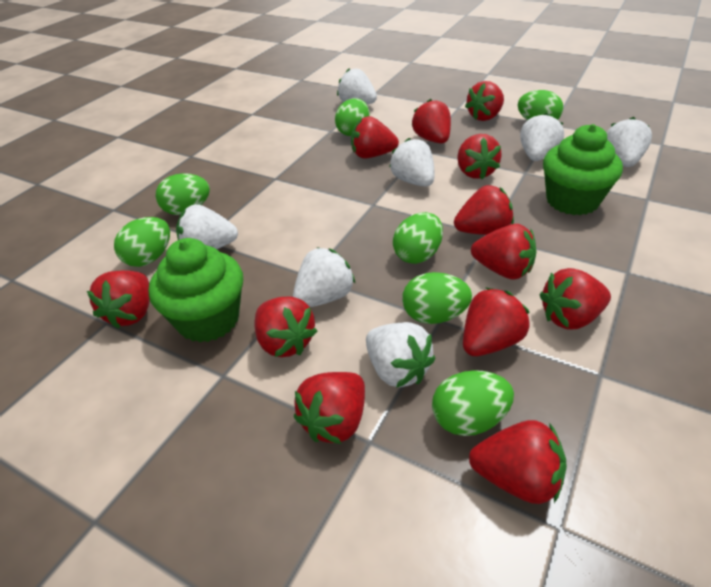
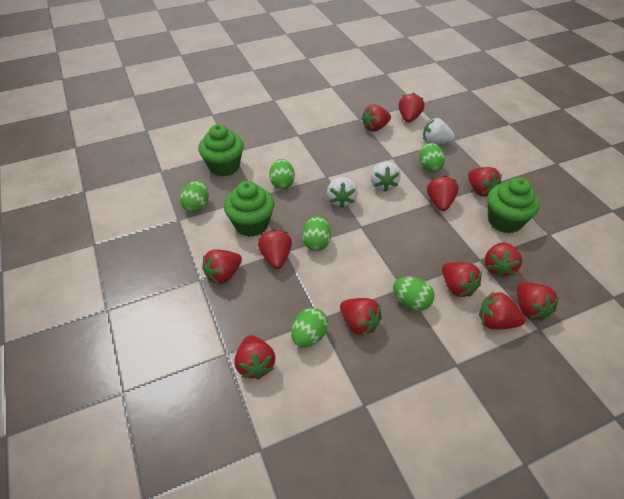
green cupcake: [149,238,243,342] [543,124,623,215] = 2 -> [199,124,244,177] [224,181,274,237] [487,178,539,233] = 3
green egg: [114,217,170,267] [156,173,210,215] [335,98,369,136] [393,212,443,264] [402,272,472,324] [432,370,514,436] [518,90,563,120] = 7 -> [180,181,209,213] [269,159,295,189] [291,308,328,347] [302,216,331,251] [393,277,434,311] [419,143,445,172] = 6
white strawberry: [176,204,238,249] [293,247,355,307] [337,68,377,104] [366,322,435,388] [389,138,435,187] [520,113,564,161] [607,117,652,167] = 7 -> [327,177,358,208] [371,162,401,192] [423,118,455,145] = 3

